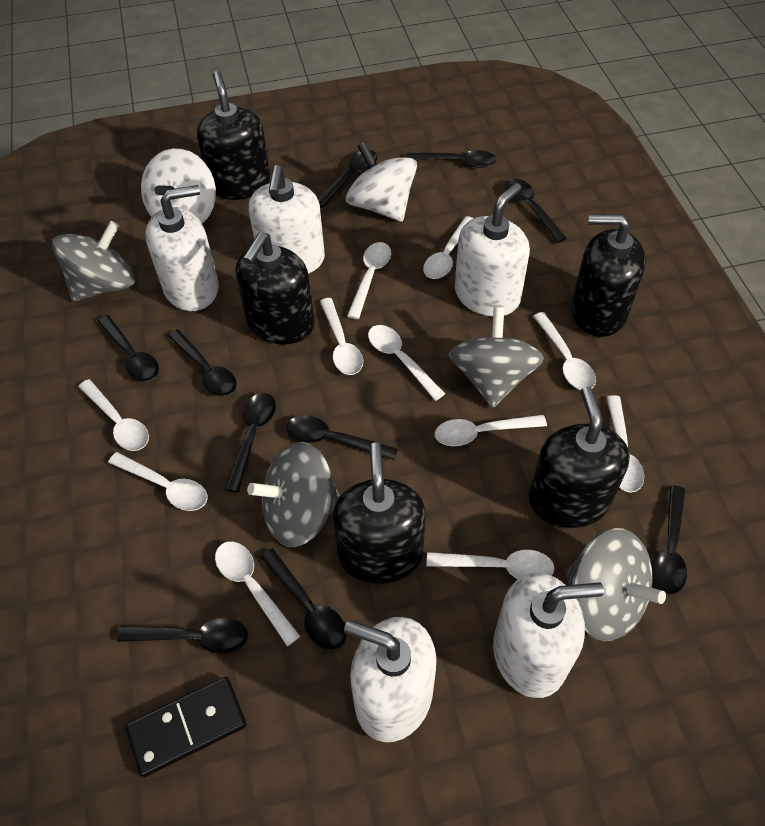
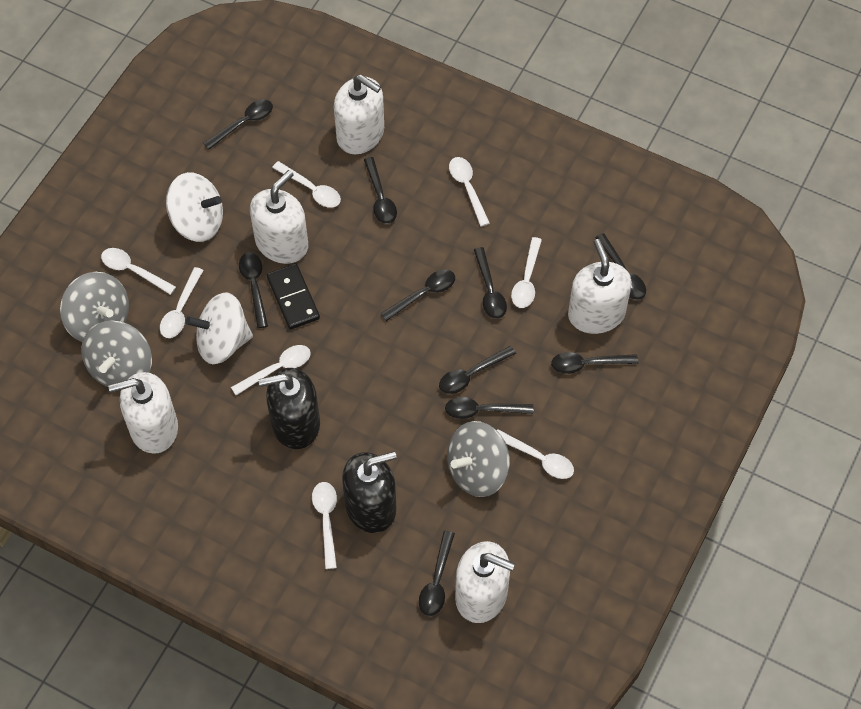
black soap dispenser: [197,71,271,200] [236,232,315,345] [333,443,426,584] [529,386,630,528] [571,214,646,337] = 5 -> [259,368,320,449] [342,451,397,533] = 2
grey spinning top: [52,221,135,301] [247,442,340,547] [449,307,544,408] [566,528,666,641] = 4 -> [60,272,129,342] [81,321,152,387] [447,421,510,497] = 3
white spoon: [78,379,149,451] [108,452,207,511] [215,541,301,646] [320,298,363,375] [347,242,391,319] [368,325,445,401] [423,216,474,279] [426,550,555,579] [435,415,547,446] [533,312,596,390] [606,395,644,493] = 11 -> [101,248,176,295] [160,267,204,338] [231,345,311,395] [272,161,341,208] [312,482,337,569] [449,157,490,227] [497,429,574,479] [511,237,542,308] = 8

